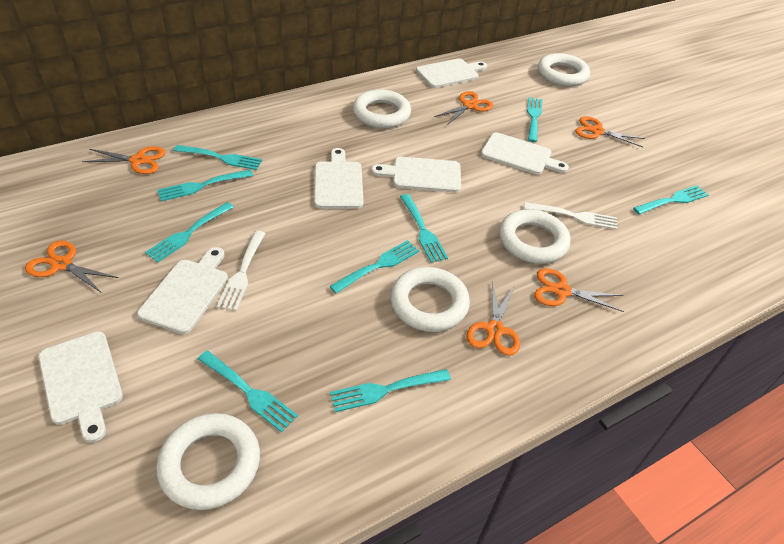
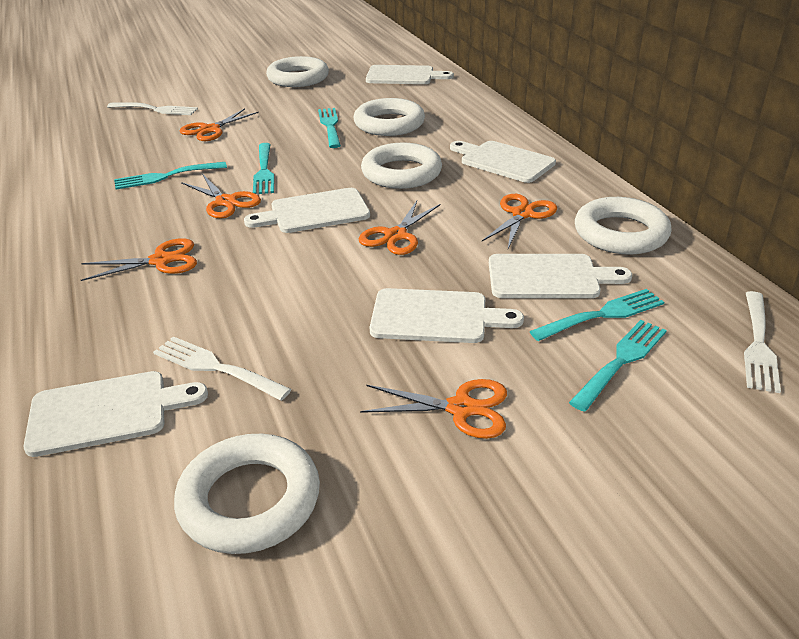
turquoise fork: [145,202,234,263] [157,170,253,202] [173,145,262,170] [198,351,298,432] [329,240,420,294] [330,369,451,412] [400,194,448,263] [527,97,542,142] [633,185,709,214] = 9 -> [114,162,227,190] [253,143,274,194] [318,108,341,148] [530,289,664,341] [569,320,667,412] = 5
white fork: [217,231,265,311] [524,202,617,230] = 2 -> [107,102,198,115] [153,336,292,401] [744,291,781,393] = 3

